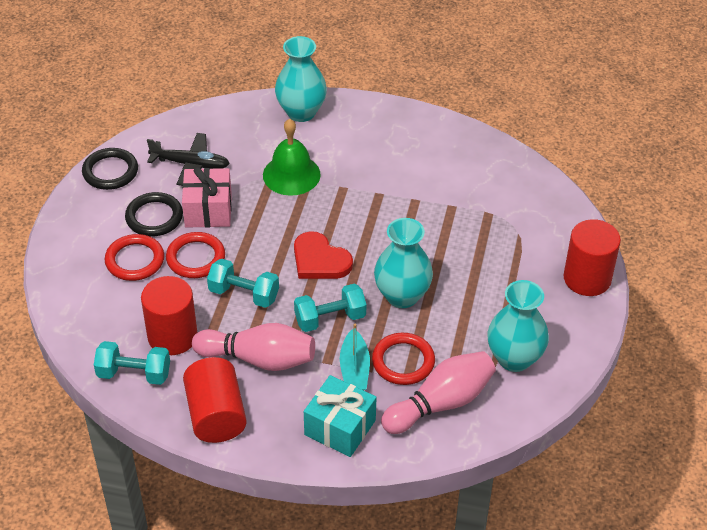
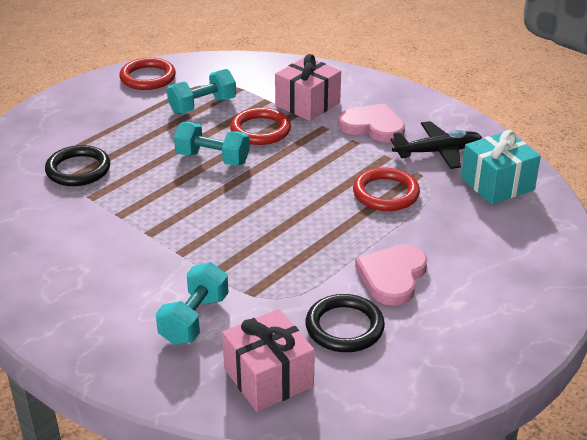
green bell: [263,119,321,196] = 1 -> none = 0
pink bowling pin: [192,323,315,371] [381,351,496,434] = 2 -> none = 0
pink gift: [182,167,232,227] = 1 -> [222,309,315,412] [275,54,341,121] = 2
pink heart: none = 0 -> [338,103,405,142] [355,244,428,306] = 2
red cylinder: [141,276,197,355] [183,357,247,443] [564,219,621,296] = 3 -> none = 0
red heart: [294,231,353,279] = 1 -> none = 0
turquoise boat: [340,324,370,390] = 1 -> none = 0
turquoise vase: [275,36,327,122] [374,218,433,308] [488,280,549,372] = 3 -> none = 0

